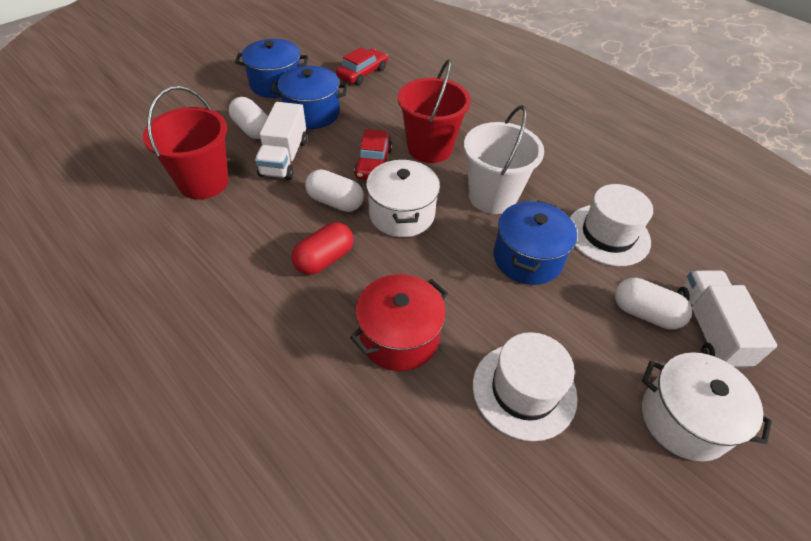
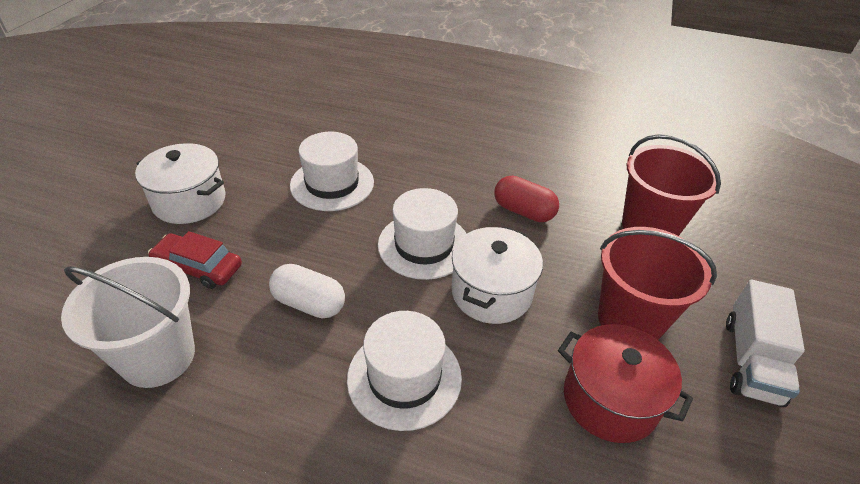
blue pot: [235,39,309,98] [270,66,348,129] [494,200,577,285] = 3 -> none = 0
red car: [336,47,388,85] [354,129,392,180] = 2 -> [148,231,242,289] = 1
white capsule: [229,97,268,139] [305,169,364,212] [615,278,692,330] = 3 -> [269,264,345,318] = 1
white hat: [473,332,578,441] [570,184,653,266] = 2 -> [290,132,374,211] [347,311,462,431] [378,188,467,280] = 3
white truck: [255,102,307,180] [677,270,777,369] = 2 -> [726,280,805,407] = 1

